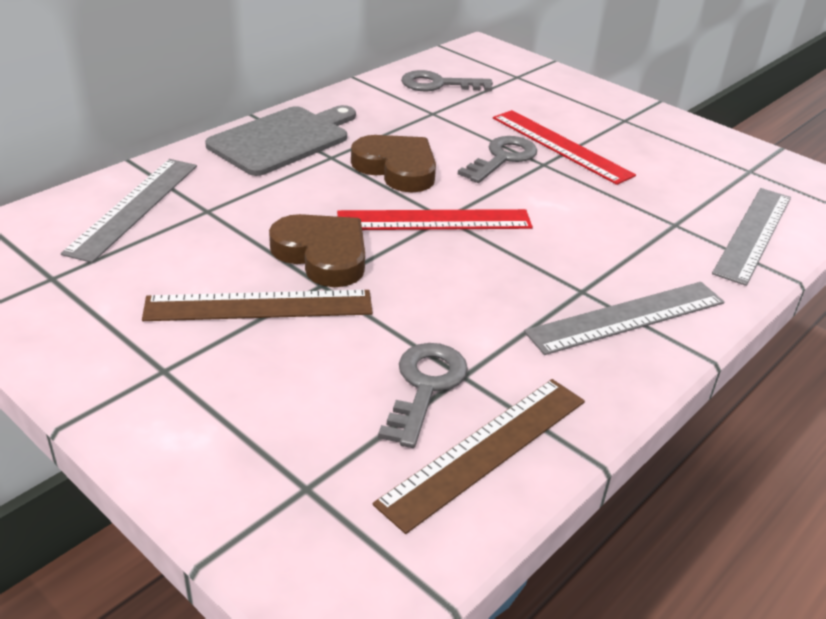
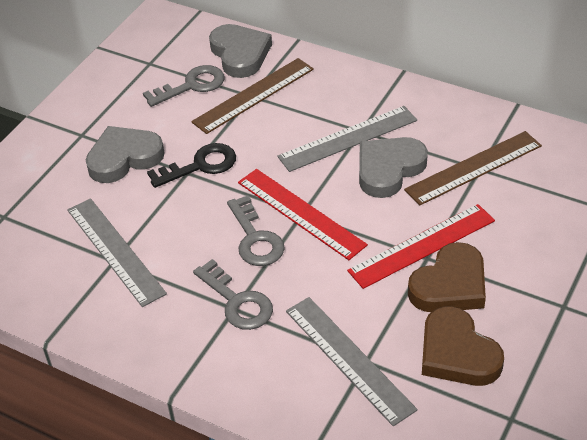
black key: none = 0 -> [147,143,236,188] = 1
grey cutting board: [205,105,356,176] = 1 -> none = 0
grey heart: none = 0 -> [86,126,165,183] [209,24,272,78] [359,137,428,198] = 3

